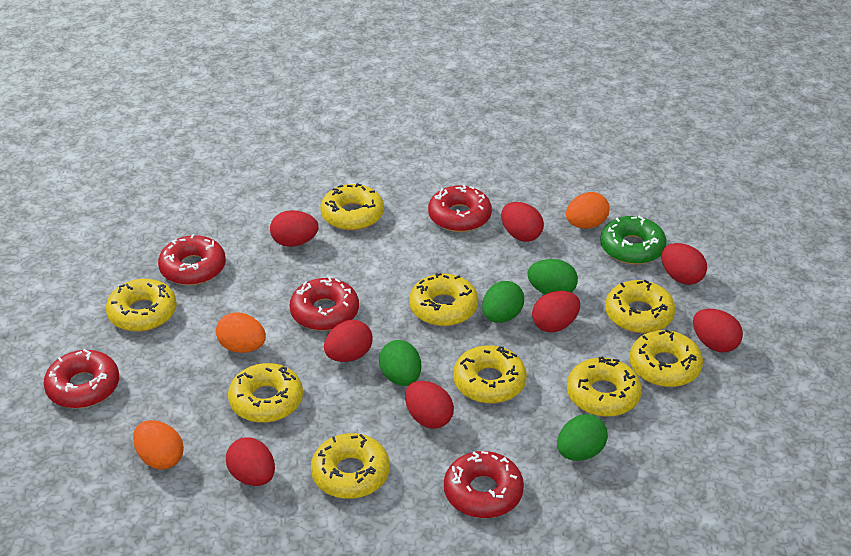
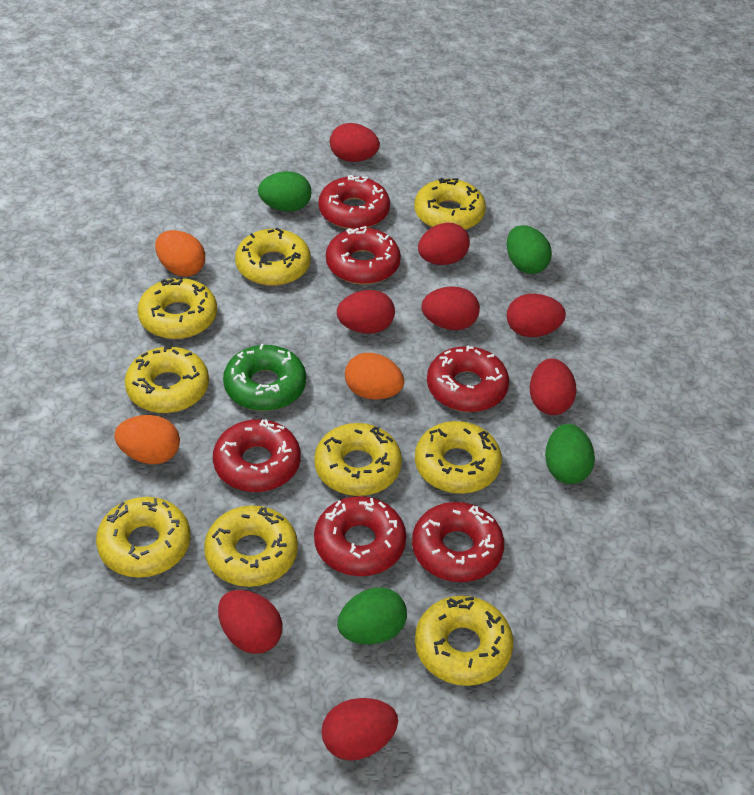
red donut: [44,349,119,408] [158,234,226,285] [290,277,359,331] [428,185,492,232] [444,451,524,518] = 5 -> [213,419,301,492] [314,496,406,576] [318,175,390,229] [326,226,401,285] [412,502,504,582] [427,345,509,412] = 6

